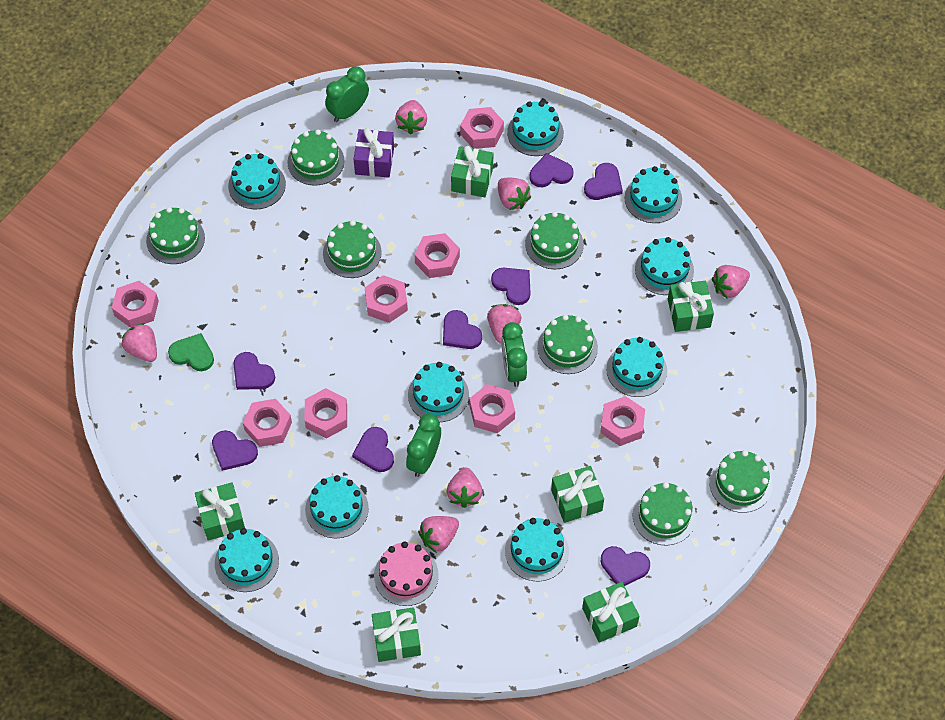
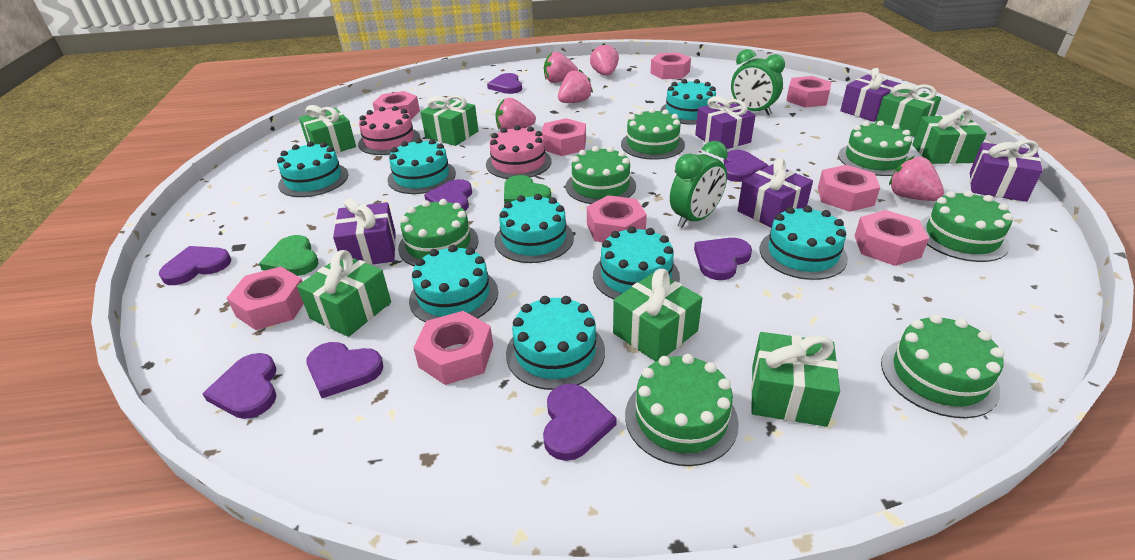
green clock: [325,66,369,122] [406,414,441,477] [501,322,527,387] = 3 -> [670,141,728,228] [731,49,785,115] = 2
green gift: [195,482,245,541] [372,607,421,662] [451,146,493,197] [551,466,604,523] [582,582,639,643] [668,281,714,332] = 6 -> [297,250,391,337] [299,105,356,153] [420,95,479,146] [613,269,702,362] [751,332,840,427] [875,84,941,137] [912,108,987,164] = 7
green heart: [168,333,214,371] = 1 -> [259,235,318,276] [504,175,551,204] = 2
pink cake: [374,541,439,606] = 1 -> [358,106,420,155] [486,125,552,179] = 2
pink nut: [112,281,159,328] [243,399,292,447] [304,388,347,439] [365,275,408,323] [414,233,460,278] [460,107,504,149] [469,384,515,433] [600,396,645,446] = 8 -> [227,267,304,330] [373,91,420,120] [413,311,493,385] [542,118,586,156] [587,195,647,242] [650,52,691,79] [786,76,831,108] [818,165,880,212] [855,210,929,266] = 9
pink strawberry: [122,323,157,362] [395,100,427,135] [418,516,459,553] [447,467,483,508] [487,304,521,344] [498,178,531,210] [712,265,750,298] = 7 -> [495,98,536,130] [544,52,578,83] [558,69,593,103] [590,43,619,76] [889,156,944,201] = 5
purple gift: [354,128,394,178] = 1 -> [333,198,396,265] [695,96,756,149] [738,158,813,228] [840,68,901,122] [970,139,1043,202] = 5
turquoise cake: [215,528,279,592] [228,153,286,210] [305,475,369,539] [408,362,469,422] [505,518,569,581] [507,101,564,156] [606,337,667,397] [624,166,682,223] [635,237,694,295] = 9 -> [277,141,348,197] [388,138,456,194] [409,245,498,322] [495,194,574,263] [506,296,605,390] [593,226,680,300] [660,79,716,125] [759,206,848,280] = 8

